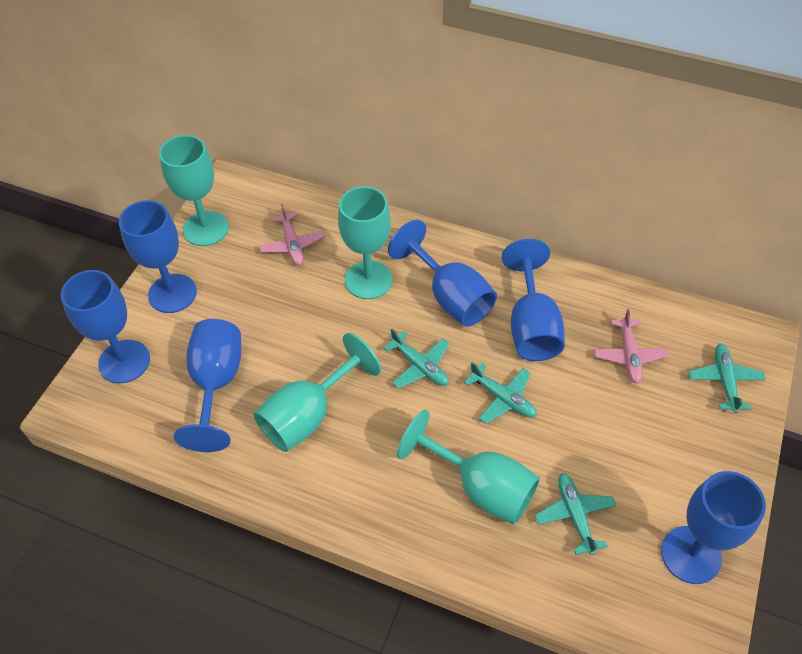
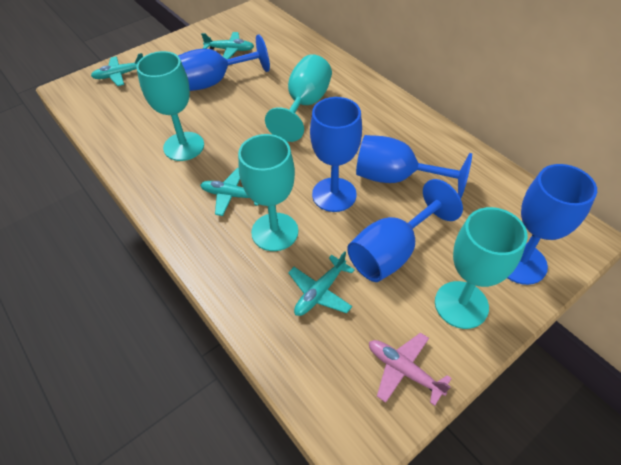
blue goblet: [61,270,150,384] [119,200,197,313] [174,319,241,452] [388,220,497,327] [502,239,565,361] [661,471,766,584] = 6 -> [178,34,270,91] [310,97,362,212] [347,179,463,282] [356,135,472,198] [507,164,597,285] = 5
pink plane: [259,204,325,266] [594,309,669,384] = 2 -> [369,333,452,406] = 1

